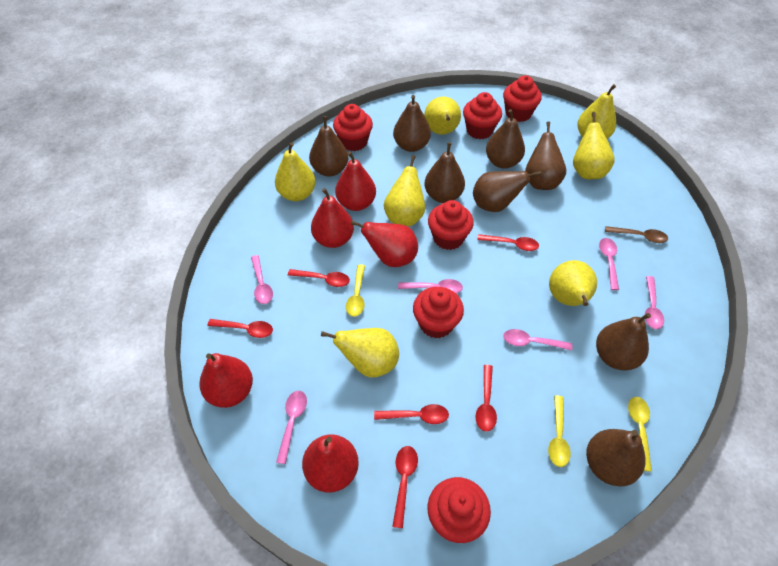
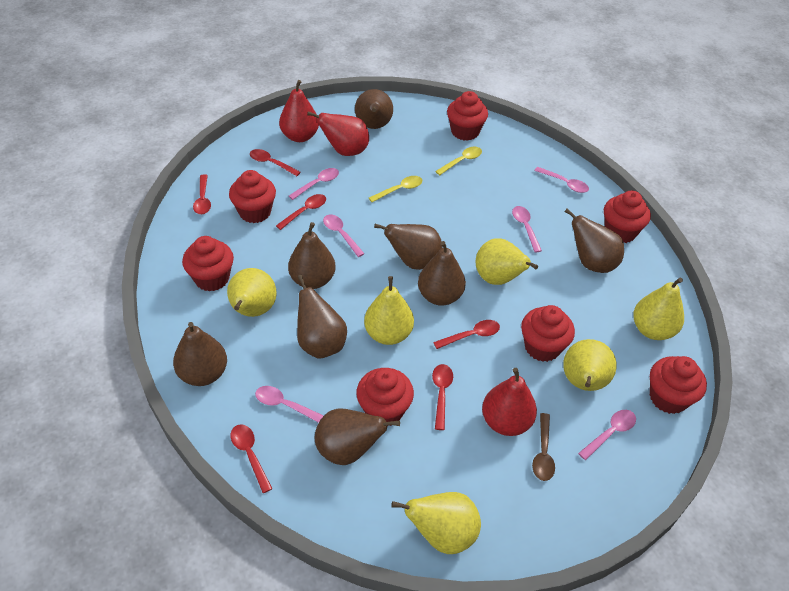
red cupcake: [333,104,373,151] [413,287,464,338] [428,200,474,250] [428,477,491,543] [463,92,502,139] [503,75,542,122] = 6 -> [182,236,234,291] [229,170,276,223] [356,368,414,426] [447,91,488,141] [521,305,575,362] [604,190,651,243] [650,356,707,414] = 7
red pear: [199,353,253,408] [302,434,359,492] [311,188,354,248] [335,151,376,211] [351,221,418,267] = 5 -> [279,80,319,142] [307,111,369,156] [482,368,537,436] = 3
yellow pear: [275,142,316,201] [321,328,399,377] [384,155,425,226] [424,97,461,135] [549,260,597,306] [573,112,615,179] [577,84,616,139] = 7 -> [227,268,277,317] [364,276,414,345] [391,492,481,554] [476,238,538,285] [563,339,617,391] [633,278,684,340] = 6
yellow spoon: [346,264,365,317] [548,395,571,467] [628,397,652,472] = 3 -> [369,176,422,202] [435,147,482,175] = 2

